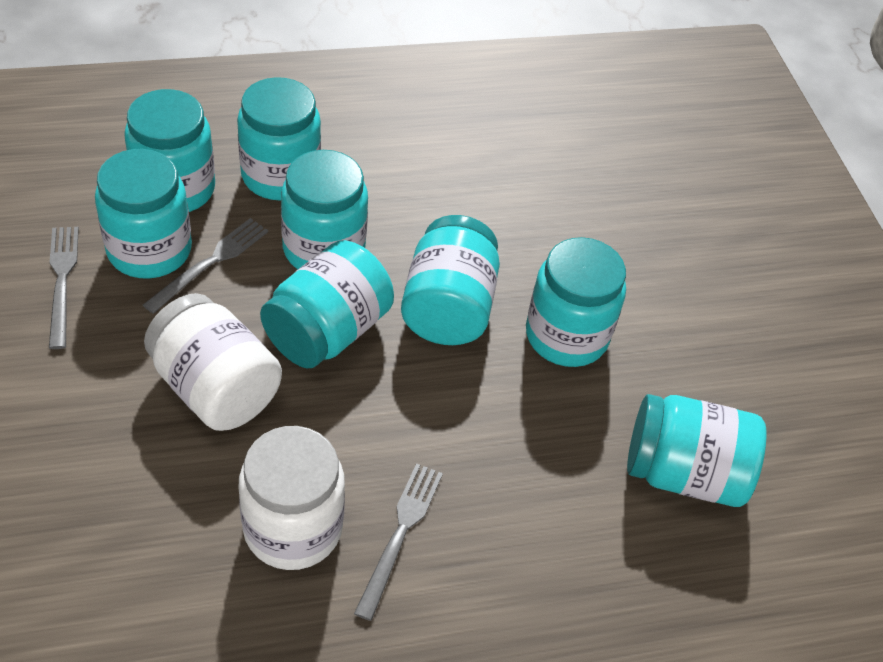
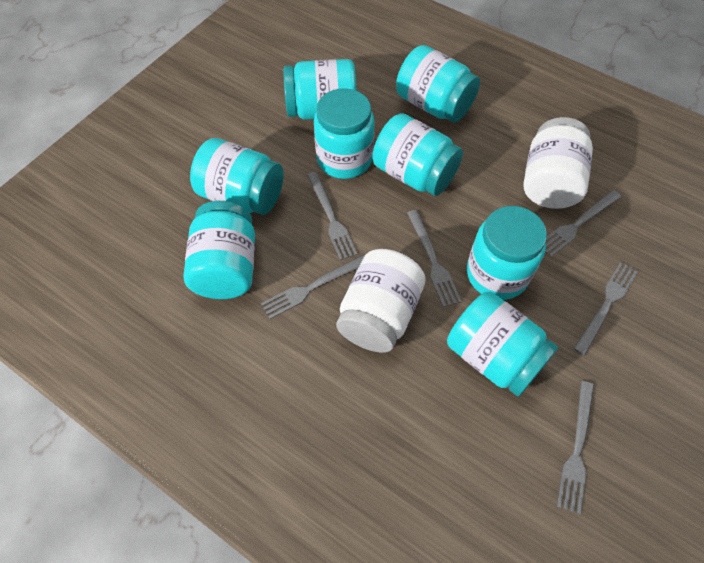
grey fork: [49,227,79,349] [143,218,268,314] [354,463,443,621] = 3 -> [261,255,365,319] [307,172,358,260] [407,210,462,307] [545,190,621,257] [557,381,594,514] [573,262,638,356] = 6

